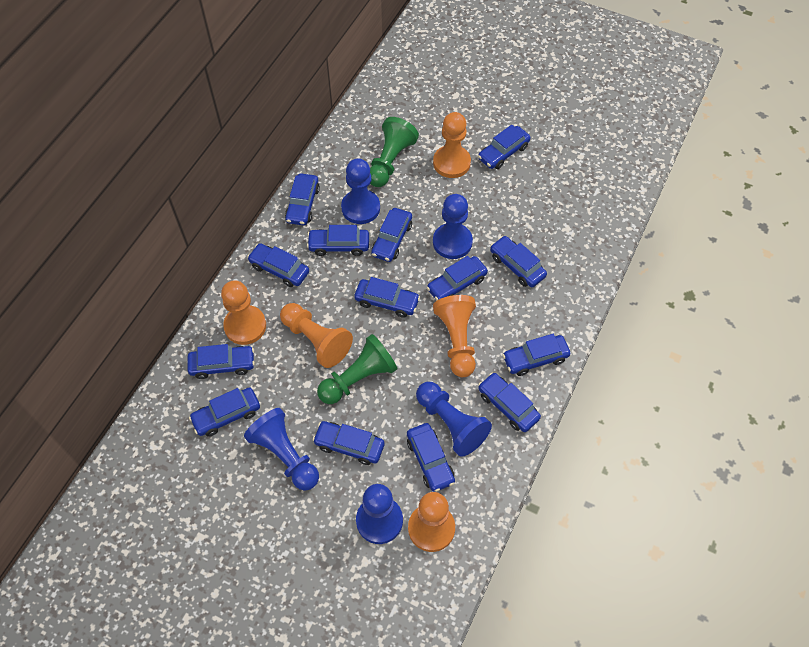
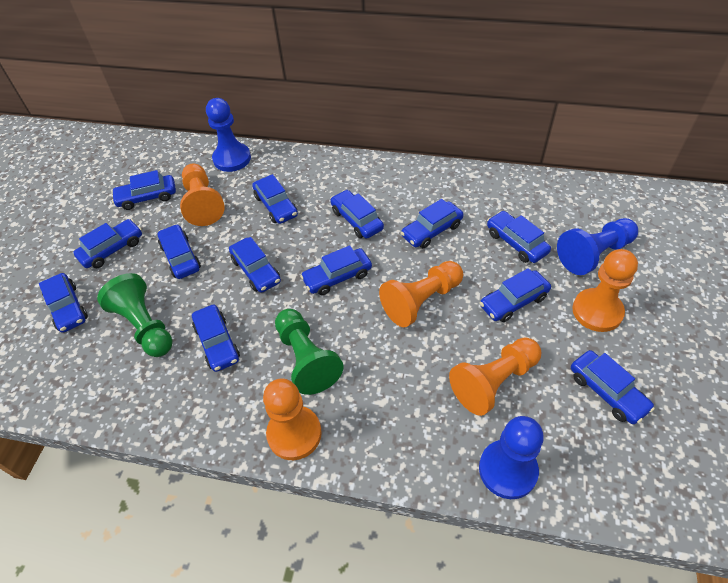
blue car: [187,344,255,379] [189,388,260,437] [247,243,309,287] [285,173,320,225] [307,225,369,256] [313,421,384,465] [354,277,420,318] [371,208,412,262] [407,423,455,492] [426,256,488,301] [478,125,531,169] [478,373,541,432] [490,236,547,287] [503,334,571,376] = 14 -> [39,273,88,333] [73,219,142,268] [111,170,176,210] [158,224,201,279] [192,305,240,372] [229,237,281,293] [252,174,298,224] [300,245,372,295] [330,190,384,239] [401,199,464,248] [480,268,551,322] [487,211,551,263] [571,350,655,424] = 13
blue pawn: [244,408,319,491] [341,159,380,224] [356,484,403,544] [416,382,492,457] [433,194,473,259] = 5 -> [206,98,251,172] [479,416,544,499] [557,218,638,275] = 3

